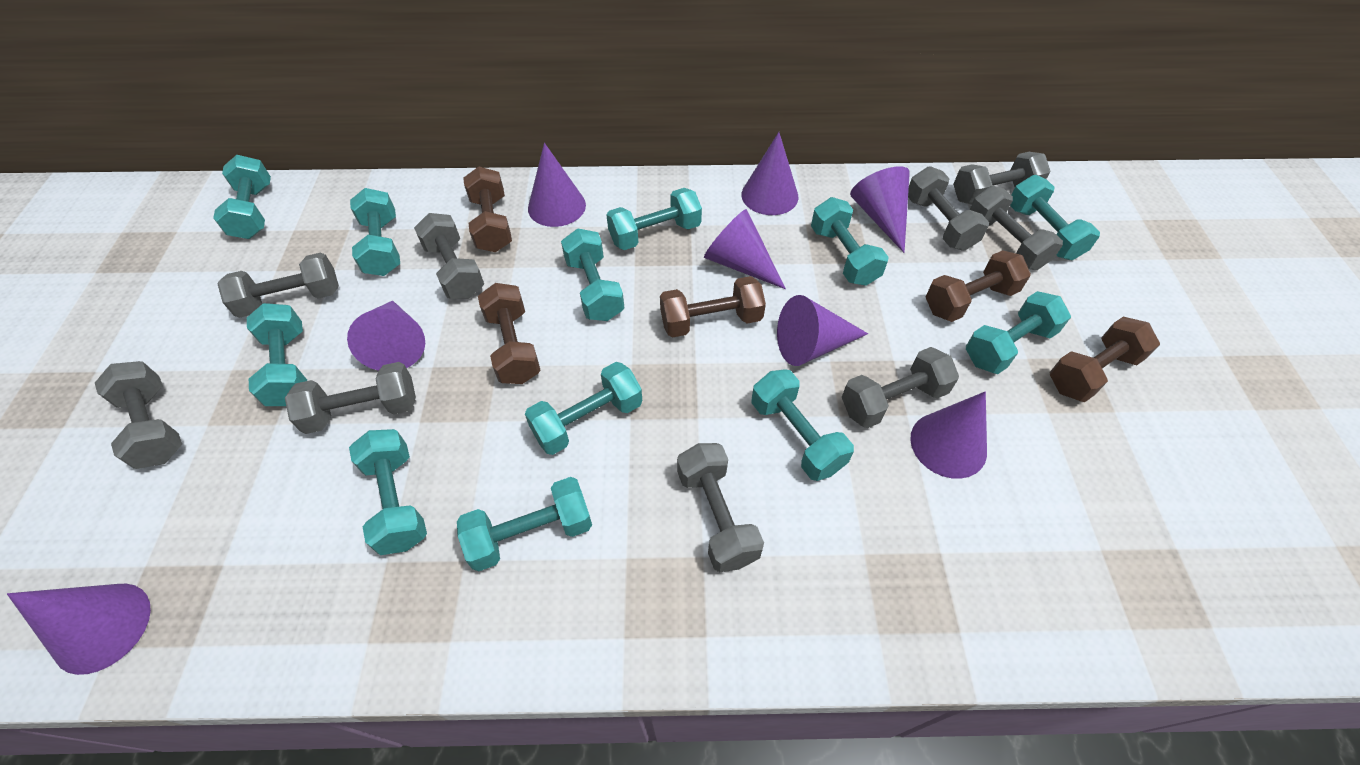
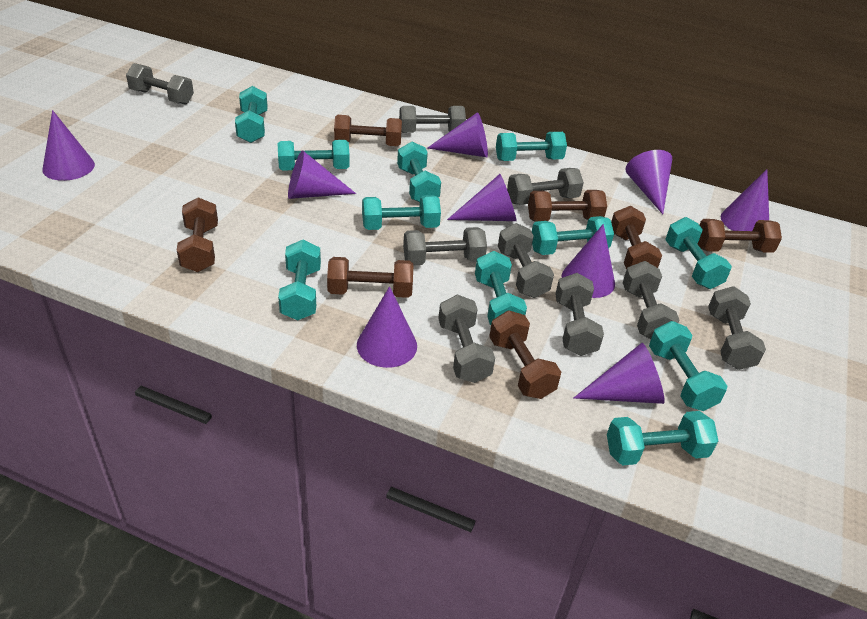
brown dumbbell: [463,166,512,252] [478,283,541,384] [660,276,766,337] [926,250,1031,322] [1050,317,1160,402] = 5 -> [177,197,218,272] [327,257,413,298] [334,115,402,146] [489,311,561,399] [528,190,607,222] [611,206,662,270] [698,219,782,253] = 7
purple cone: [7,584,151,675] [347,301,425,371] [528,143,586,227] [704,209,786,289] [741,132,799,215] [777,295,868,366] [850,166,910,253] [910,392,987,479] = 8 -> [42,110,95,181] [288,150,356,199] [357,286,417,368] [427,112,488,157] [447,174,517,221] [561,224,615,298] [573,343,665,404] [625,150,672,214] [721,169,769,231] = 9
turquoise dumbbell: [213,155,271,239] [247,303,307,406] [349,429,427,555] [350,188,400,276] [457,477,592,571] [525,362,642,455] [561,228,624,321] [607,188,702,250] [751,369,854,481] [811,197,889,286] [966,291,1071,374] [1010,175,1100,260] = 12 -> [235,86,268,143] [277,140,350,171] [278,240,321,320] [362,195,441,230] [397,141,441,202] [475,251,527,325] [496,132,567,161] [532,216,614,255] [607,411,718,465] [649,321,727,411] [665,217,732,289] = 11

